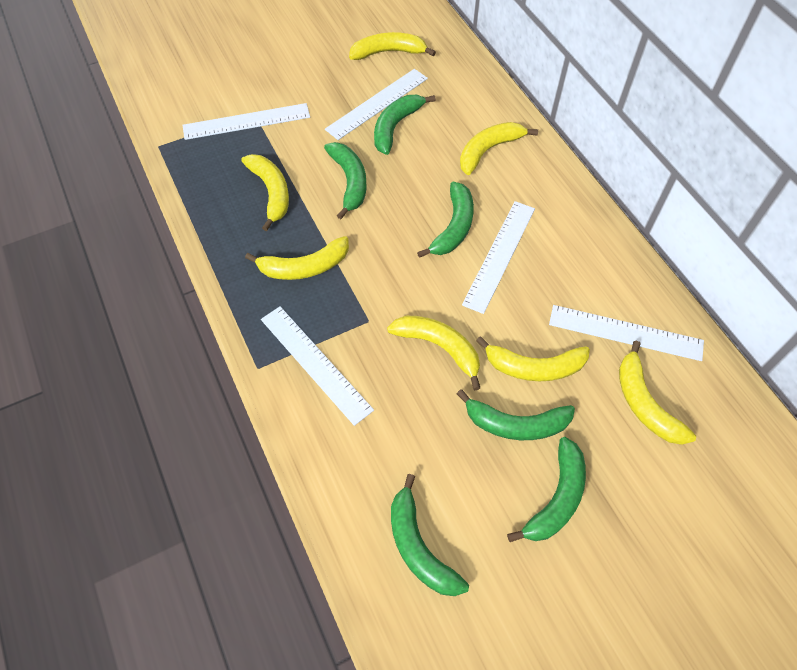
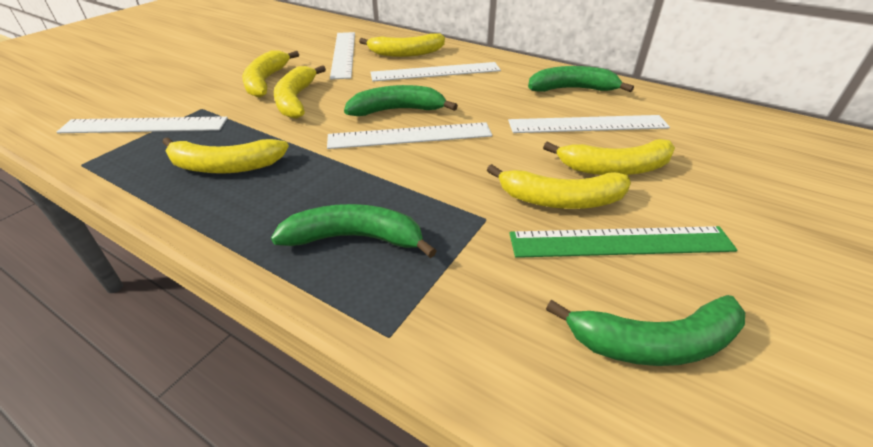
green banana: [324,142,367,219] [374,95,436,155] [391,474,469,596] [417,182,474,258] [457,389,575,440] [507,437,586,542] = 6 -> [271,204,436,258] [344,85,458,116] [528,66,634,92] [546,295,745,366] = 4
green ruler: none = 0 -> [509,226,737,258] = 1
yellow banana: [241,154,289,231] [245,236,349,280] [349,32,436,60] [387,316,480,390] [460,122,538,175] [476,337,590,381] [619,341,696,445] = 7 -> [163,137,289,174] [242,50,299,98] [274,65,326,119] [359,33,445,57] [487,164,631,209] [543,139,675,175] = 6

